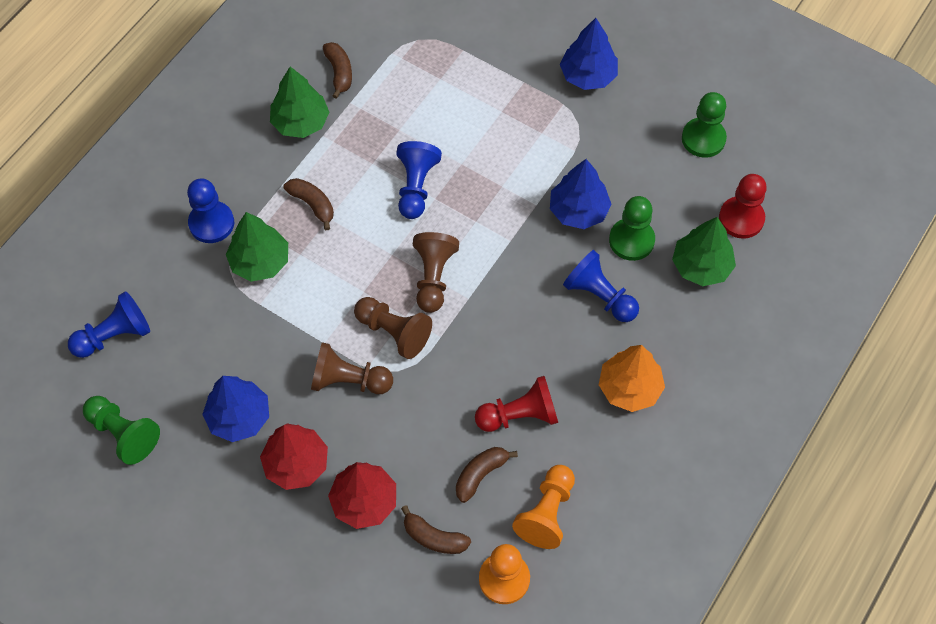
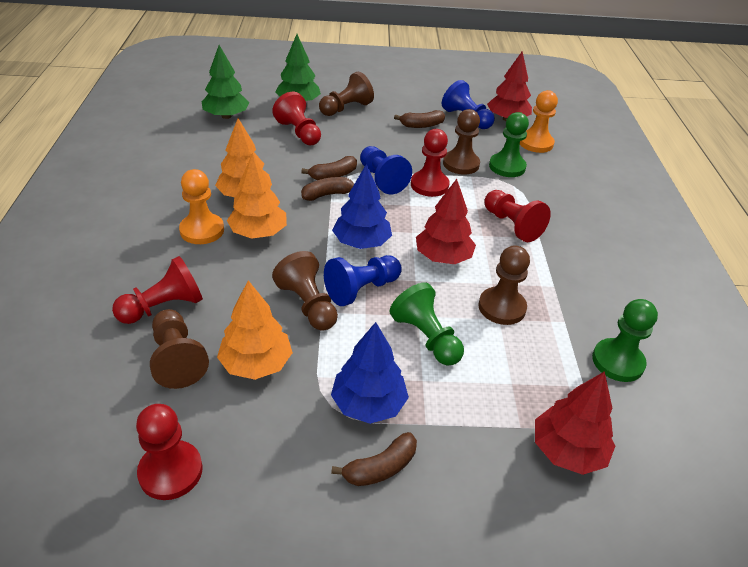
blue pawn: [68,291,150,358] [187,178,234,243] [396,141,442,219] [563,250,639,322] = 4 -> [324,255,402,306] [360,146,412,194] [442,80,495,129] = 3
blue tree: [202,376,269,442] [550,159,612,229] [560,18,618,90] = 3 -> [331,322,409,424] [332,164,392,249] = 2
brown pawn: [311,342,393,394] [354,297,432,359] [413,232,459,313] = 3 -> [150,309,209,389] [272,251,338,331] [319,72,374,116] [443,109,480,175] [479,246,530,325] = 5
green tree: [226,212,288,282] [270,67,329,138] [672,217,736,286] = 3 -> [202,45,250,119] [275,34,321,101] = 2
orange tree: [599,345,665,412] = 1 -> [215,118,272,197] [217,280,293,380] [227,153,287,239] = 3
red pawn: [475,376,558,432] [719,174,767,239] = 2 -> [112,256,203,324] [136,404,203,500] [272,92,321,145] [411,129,449,197] [484,190,551,242] = 5
red tree: [260,423,328,490] [328,462,396,529] = 2 -> [416,179,476,264] [487,52,532,121] [535,371,615,475] = 3

